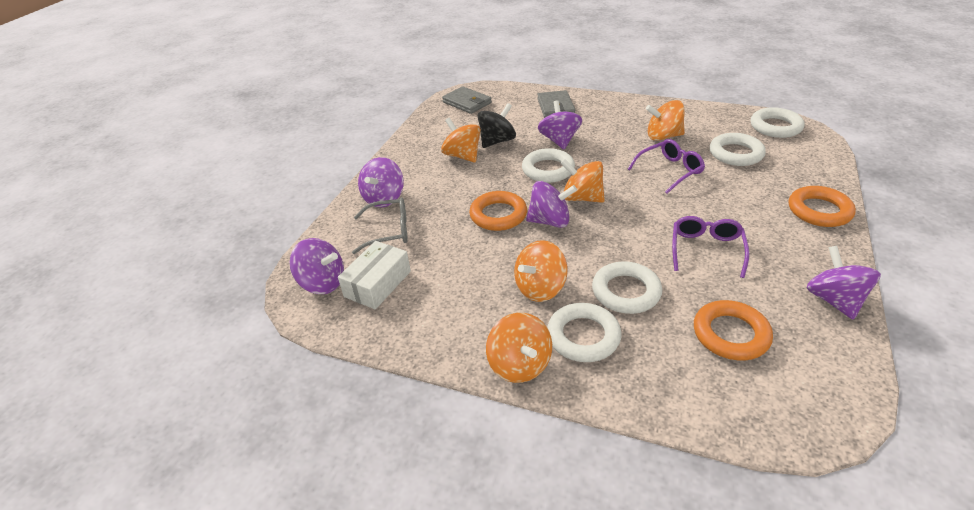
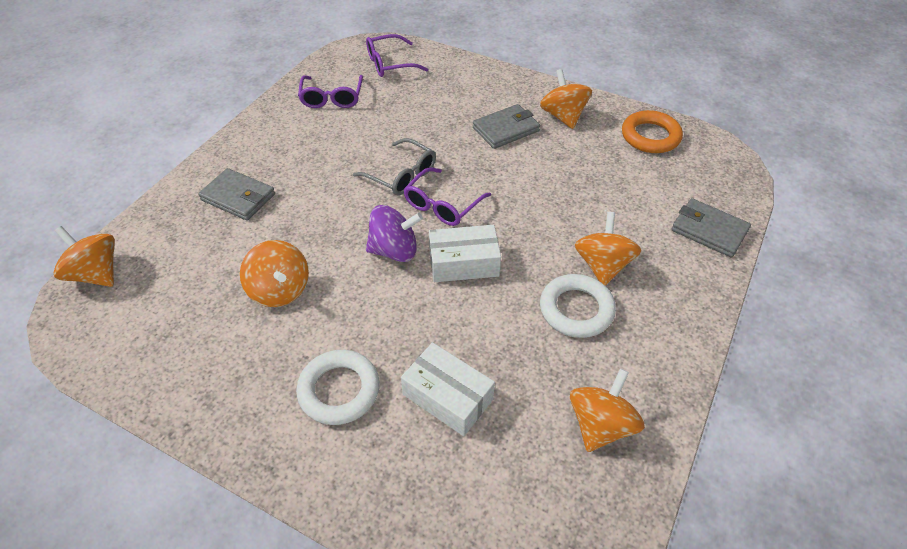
black spinning top: [478,103,516,148] = 1 -> none = 0
grey wallet: [442,86,492,114] [537,90,575,118] = 2 -> [198,168,275,221] [473,104,540,149] [671,198,751,257] = 3
orange ring: [469,191,527,231] [694,300,773,361] [789,186,856,227] = 3 -> [622,110,683,153] = 1
purple glasses: [628,139,705,194] [672,216,749,278] = 2 -> [298,75,363,108] [366,34,428,77] [403,167,491,226] = 3
purple spinning top: [290,238,344,294] [358,157,404,207] [526,181,577,228] [538,100,582,149] [807,246,881,320] = 5 -> [366,205,423,262] = 1
white box: [338,241,411,310] = 1 -> [401,342,495,436] [429,225,501,282] = 2
white ring: [522,148,575,183] [547,303,621,362] [592,261,662,314] [710,133,766,166] [751,107,804,138] = 5 -> [296,350,380,425] [540,274,616,338] = 2

